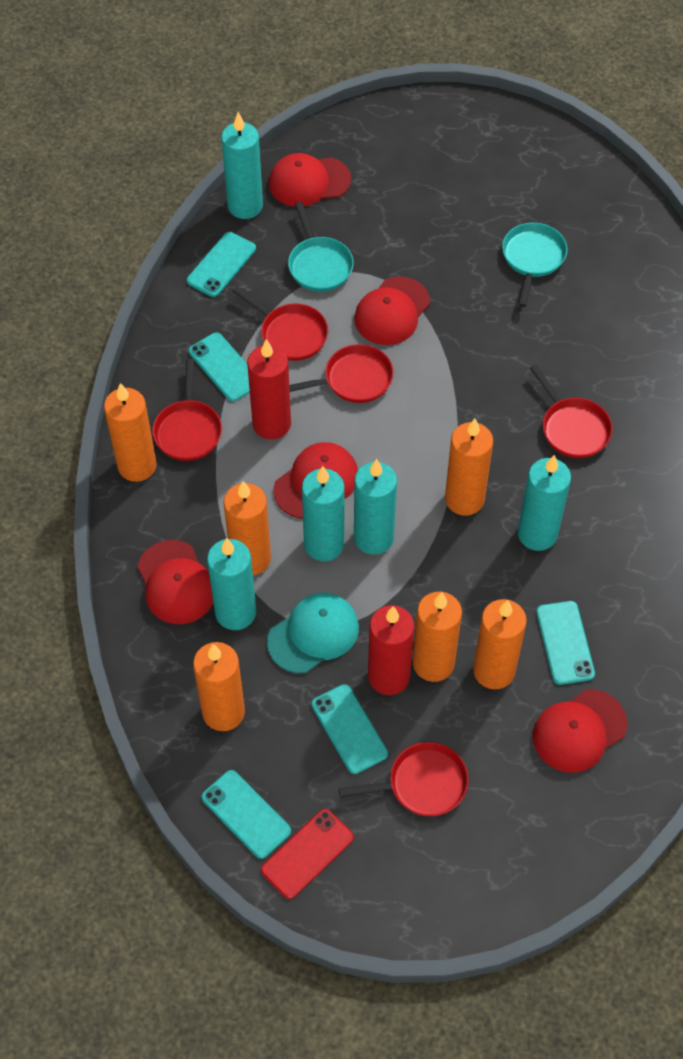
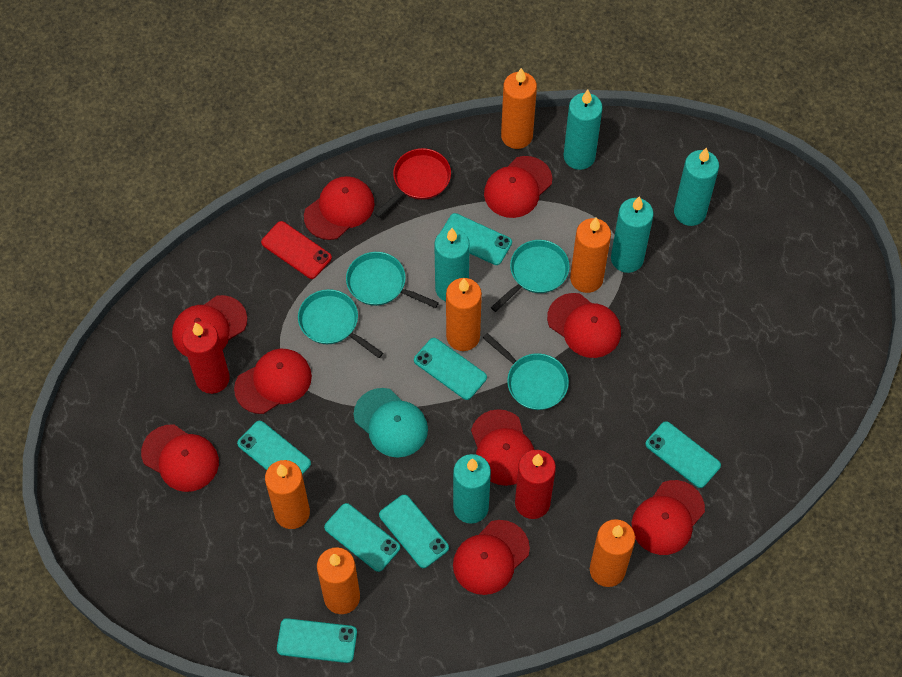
red cap: [137,540,213,624] [269,153,351,207] [273,442,358,519] [354,276,430,345] [533,689,627,773] = 5 -> [141,424,219,492] [172,295,247,357] [234,349,312,414] [304,176,375,240] [453,520,530,595] [471,409,534,486] [484,156,552,218] [547,293,621,358] [632,480,705,555] = 9
red pan: [152,359,222,461] [232,286,328,361] [289,344,394,403] [339,742,469,816] [530,365,612,458] = 5 -> [374,148,451,218] = 1
turquoise pan: [288,202,354,292] [502,222,568,307] = 2 -> [298,289,383,358] [346,252,439,308] [483,333,569,410] [491,240,570,312] = 4
turquoise phone: [187,232,256,297] [189,332,250,402] [202,770,291,859] [312,684,388,774] [536,601,595,685] = 5 -> [237,421,311,475] [277,618,357,663] [324,503,400,572] [379,495,449,568] [414,338,487,400] [441,213,512,265] [645,421,721,488] = 7

